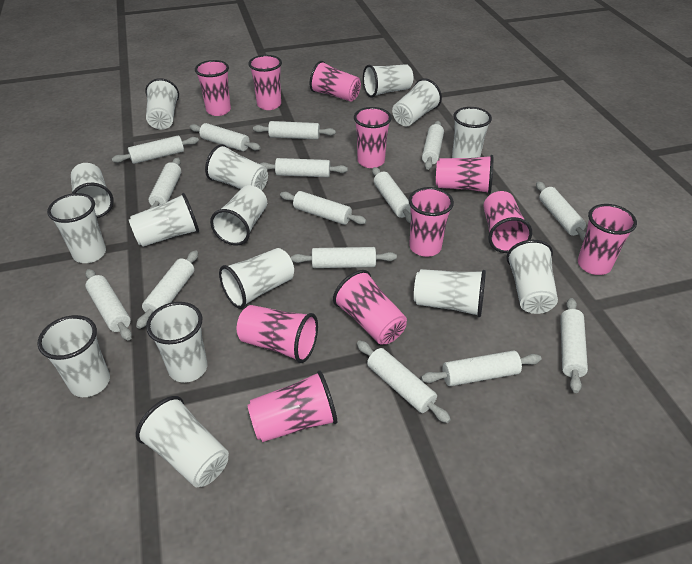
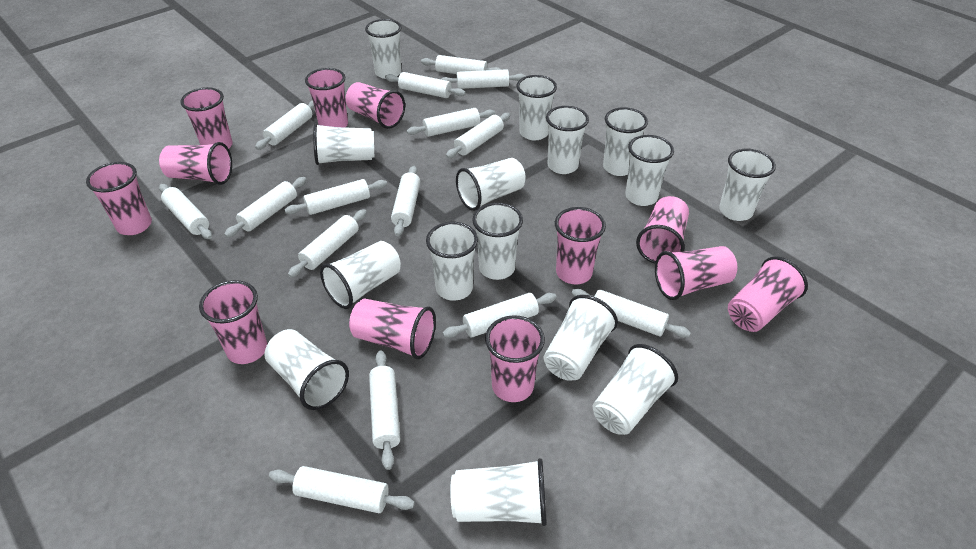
pink cup: [195,60,231,116] [237,305,318,363] [247,370,337,442] [248,55,282,110] [310,61,361,102] [333,270,407,344] [354,107,392,168] [408,187,454,257] [436,155,493,194] [484,191,532,253] [578,204,637,275] = 11 -> [86,162,152,235] [159,142,232,185] [180,87,233,149] [199,280,267,364] [305,68,348,128] [346,82,405,129] [349,299,436,359] [485,315,545,402] [555,207,606,284] [636,196,689,263] [655,246,737,300] [728,256,808,332] = 12

